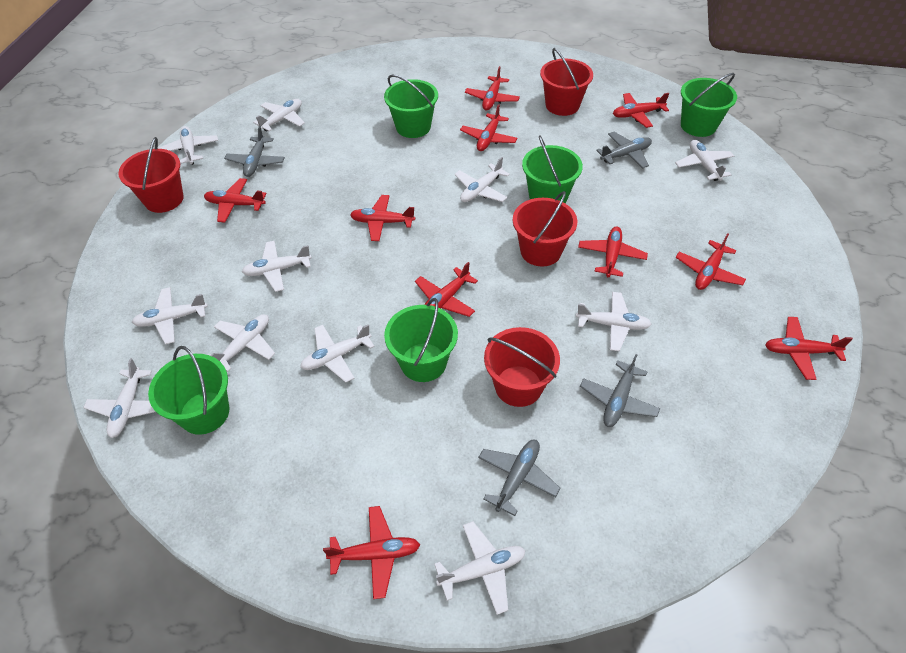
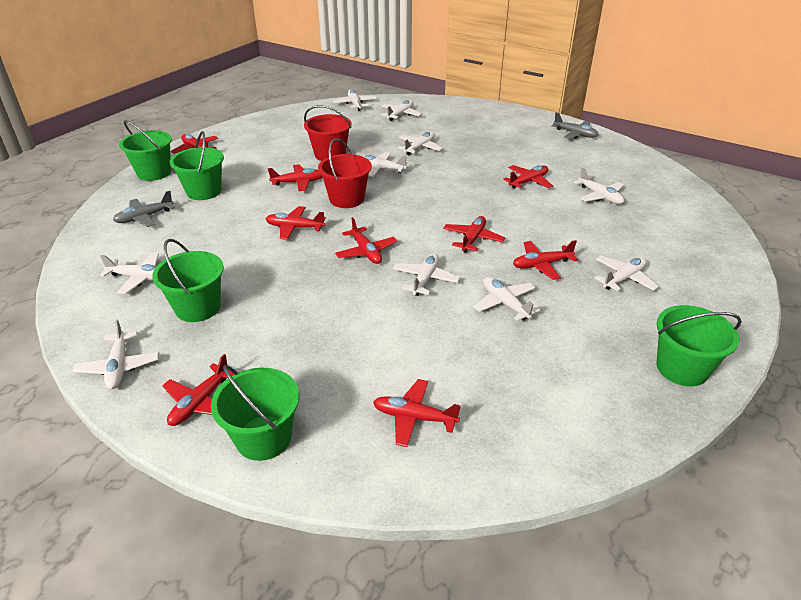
grey plane: [224,126,285,177] [478,440,560,516] [580,354,660,427] [596,132,652,169] = 4 -> [113,191,175,227] [551,113,599,139] = 2
red bucket: [118,137,184,213] [484,327,560,407] [513,191,577,267] [540,48,593,116] = 4 -> [304,105,352,161] [318,138,372,208] = 2
red plane: [204,178,267,223] [323,506,420,599] [350,195,415,241] [415,262,478,317] [460,104,518,151] [465,66,520,110] [578,226,648,277] [613,93,669,128] [675,233,746,290] [765,317,853,380] = 10 -> [162,354,234,426] [171,134,219,154] [266,206,326,240] [268,164,323,191] [335,217,397,264] [373,379,461,447] [443,216,505,253] [503,165,553,189] [513,240,578,280] = 9
white plane: [83,358,155,438] [132,287,208,344] [158,126,218,165] [208,314,275,372] [242,241,312,292] [253,99,305,131] [300,324,375,382] [434,521,526,615] [454,157,510,202] [576,292,652,351] [675,140,734,181] = 11 -> [73,319,159,389] [100,252,159,294] [333,90,377,111] [362,152,408,177] [381,100,422,121] [393,253,460,296] [398,132,443,155] [474,277,540,321] [574,167,624,204] [595,256,659,291] = 10

